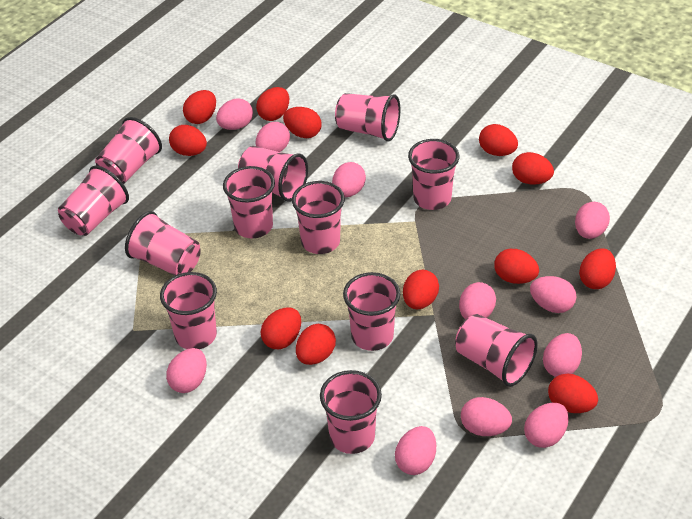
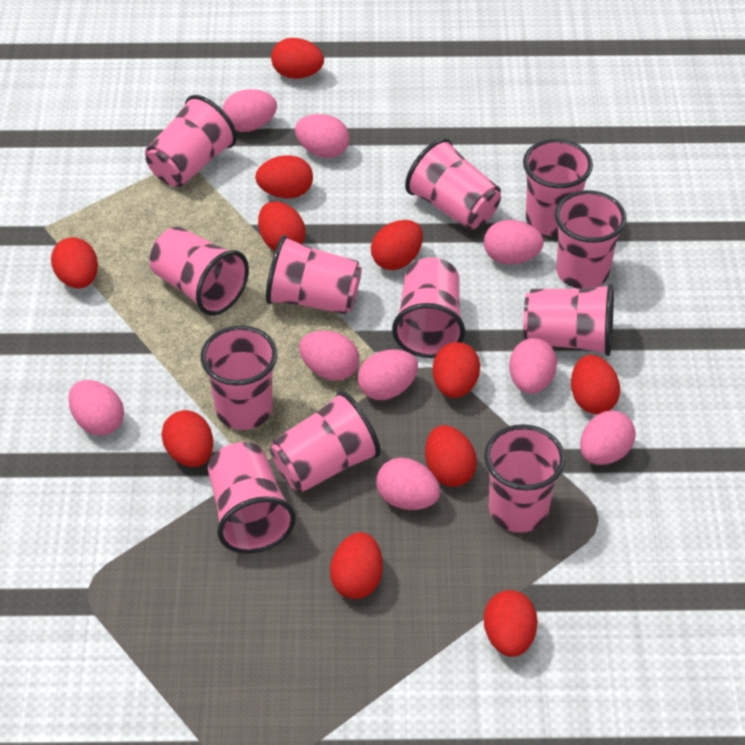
pink egg: [166,348,207,393] [216,98,253,130] [256,122,290,152] [332,162,366,197] [395,426,436,475] [459,282,496,320] [461,397,512,436] [524,403,569,448] [530,276,576,313] [543,333,582,377] [575,202,610,239] = 11 -> [68,380,124,436] [222,89,277,132] [295,114,349,158] [299,331,359,381] [358,349,418,400] [376,458,440,510] [484,220,544,264] [509,338,557,394] [580,411,636,465] = 9
red egg: [169,125,207,156] [183,90,216,124] [256,87,289,121] [260,308,301,349] [283,107,322,138] [296,324,336,365] [403,270,439,309] [479,124,518,156] [494,249,539,284] [512,152,554,185] [548,374,598,413] [579,248,616,289] = 12 -> [51,237,98,288] [161,410,213,467] [255,155,313,198] [258,201,306,251] [271,38,324,79] [330,532,383,599] [371,220,423,270] [425,425,477,487] [432,342,480,398] [484,590,538,657] [571,355,620,414] = 11

